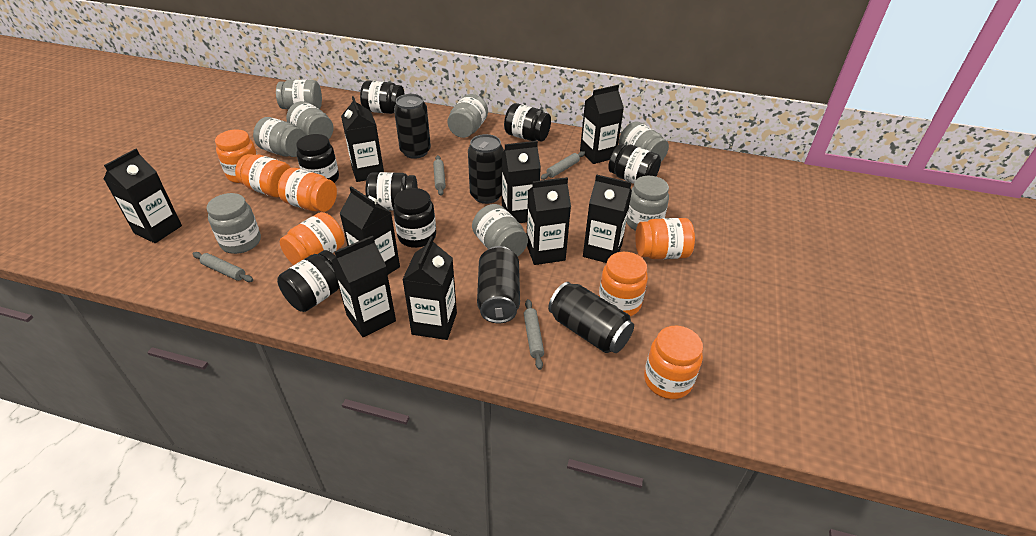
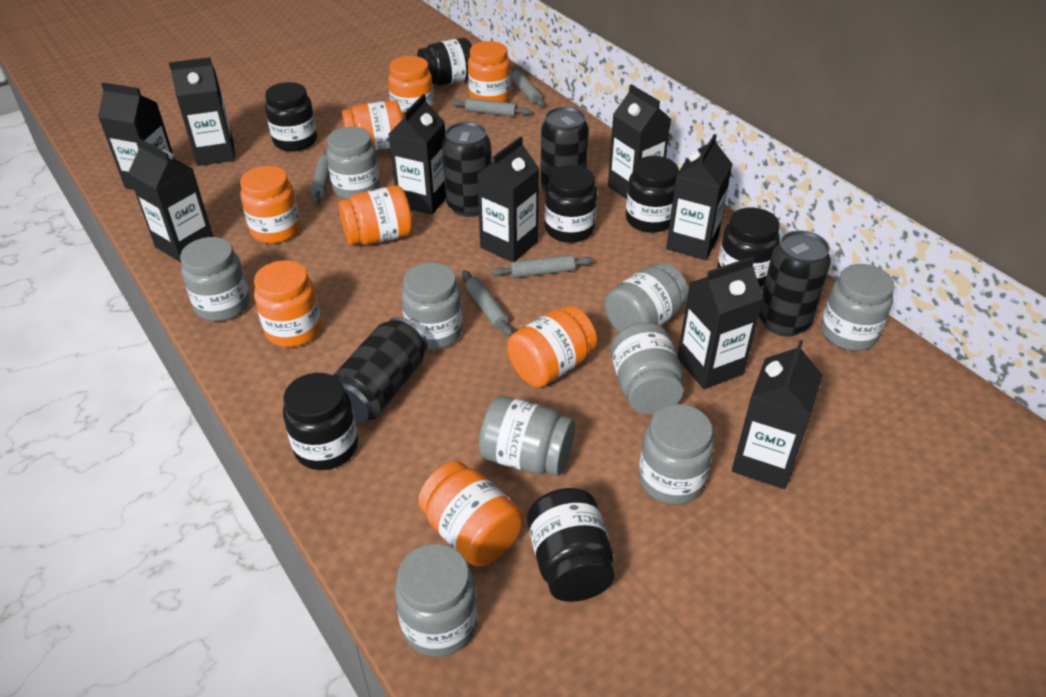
grey jar: [206,193,261,254] [253,117,306,157] [276,80,322,110] [286,101,334,139] [447,94,488,138] [472,204,528,257] [619,121,669,162] [626,176,669,231] = 8 -> [180,237,250,321] [326,127,380,199] [394,544,477,657] [401,263,463,350] [479,396,575,476] [605,263,688,332] [611,322,684,414] [639,404,714,505] [821,264,895,351] = 9
grey rolling pin: [193,252,253,282] [433,155,446,196] [524,299,544,370] [541,151,585,180] = 4 -> [311,150,329,204] [451,98,532,117] [462,270,513,336] [492,255,593,278] [510,68,544,106] = 5
orange jar: [215,130,257,183] [235,154,291,197] [278,168,337,212] [280,212,345,265] [599,252,648,316] [635,218,695,259] [644,326,703,399] = 7 -> [240,166,300,243] [254,260,321,347] [339,185,413,246] [342,100,403,150] [388,56,434,118] [418,461,523,566] [468,41,511,102] [507,306,597,387] = 8

